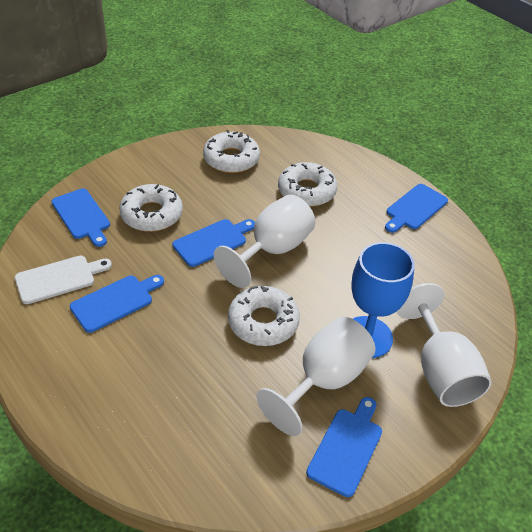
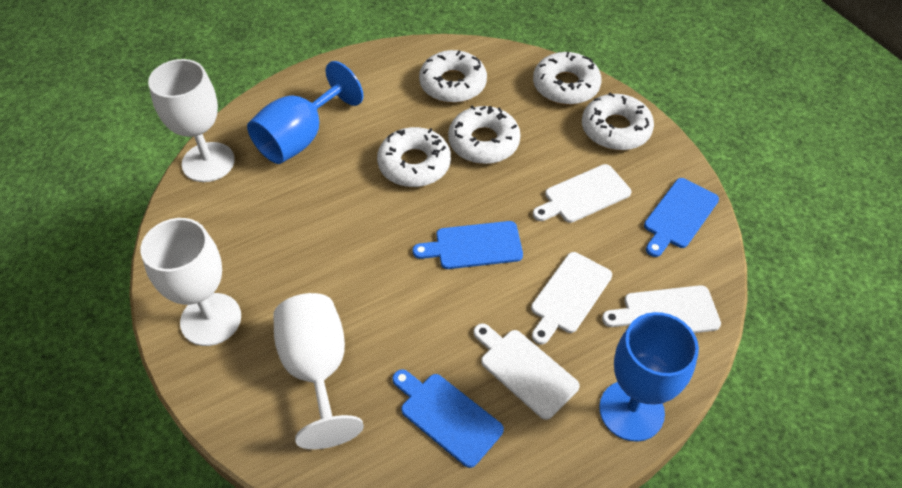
blue cutting board: [51,188,110,247] [70,275,164,333] [172,219,255,267] [306,397,382,497] [385,184,448,233] = 5 -> [392,369,504,468] [413,221,523,269] [644,178,719,257] = 3
blue goblet: [351,242,415,358] = 1 -> [247,61,363,164] [599,312,699,442] = 2
white cutting board: [15,256,112,304] = 1 -> [473,323,580,420] [531,252,612,344] [533,164,631,223] [602,285,721,333] = 4
white donut: [119,184,183,232] [203,130,260,173] [228,286,300,346] [278,162,337,207] = 4 -> [377,127,451,187] [419,50,487,103] [448,105,521,164] [533,52,602,105] [582,93,654,150] = 5

